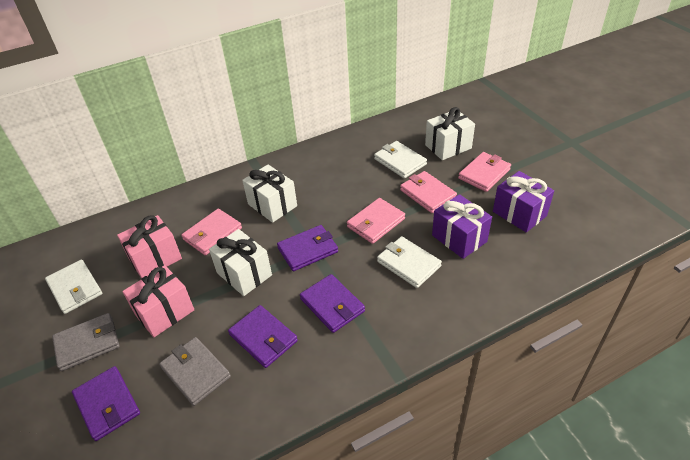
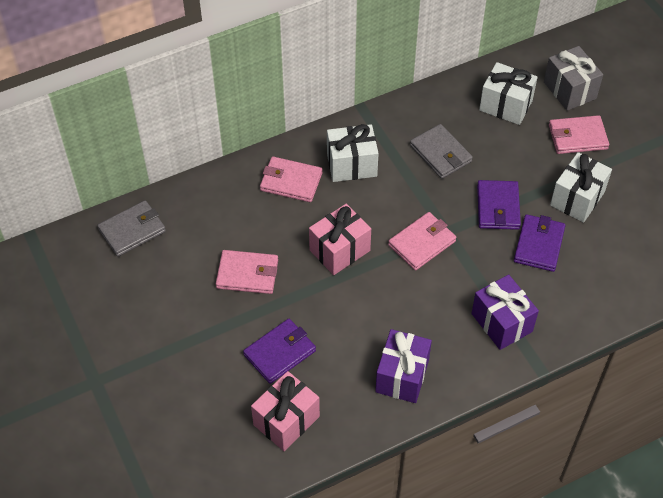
grey gift: none = 0 -> [544,46,603,111] = 1
purple wallet: [72,366,140,441] [228,305,298,368] [277,225,338,271] [300,274,365,333] = 4 -> [243,319,316,384] [477,180,521,230] [514,214,566,272] = 3
white wallet: [45,260,103,314] [374,141,427,178] [377,236,442,288] = 3 -> none = 0

